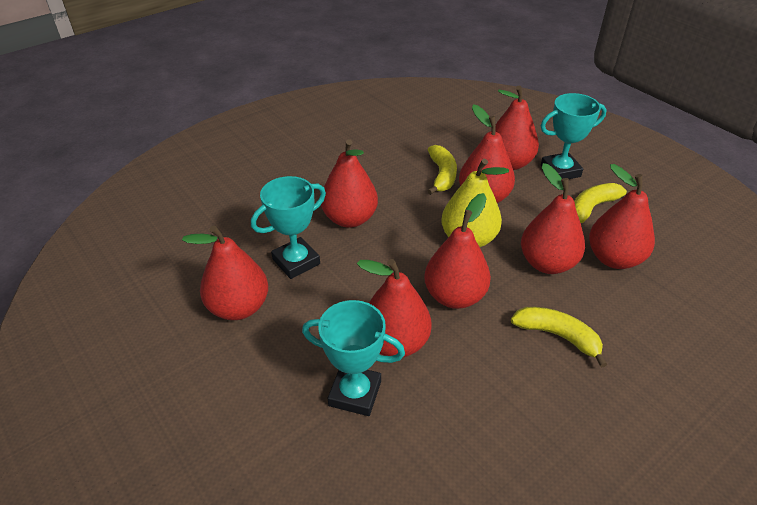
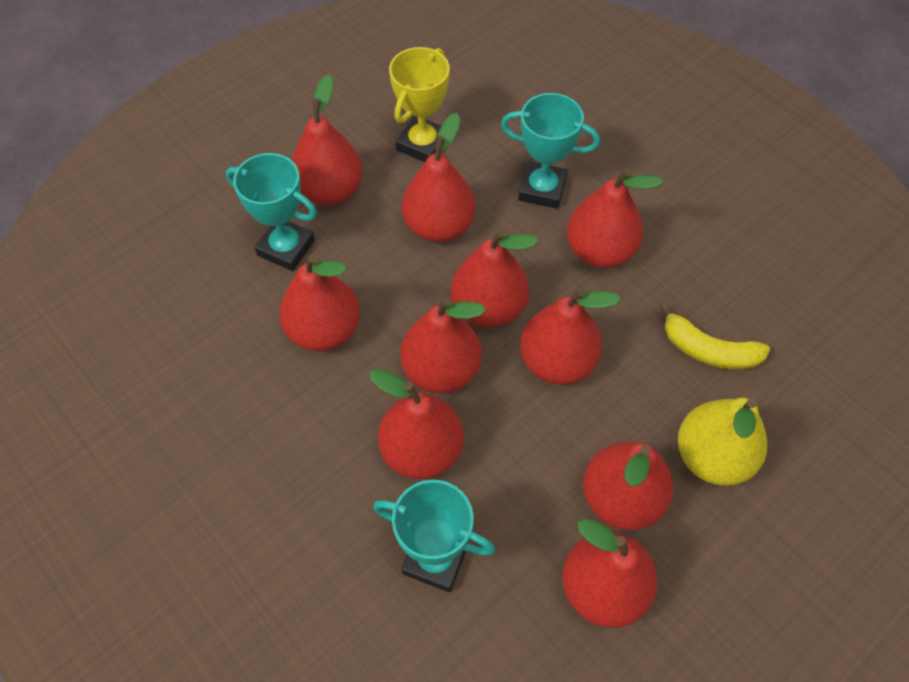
red pear: [182,225,268,320] [321,139,378,228] [357,259,432,357] [424,193,491,309] [459,105,515,203] [495,85,539,170] [521,163,585,274] [589,164,655,269] = 8 -> [280,254,360,351] [292,75,363,206] [369,369,464,479] [400,297,486,394] [401,113,476,243] [451,229,538,328] [520,288,621,385] [562,519,657,628] [567,168,663,268] [583,442,673,530] = 10
yellow banana: [428,145,457,195] [511,307,607,368] [574,183,632,223] = 3 -> [660,303,770,369] = 1
yellow trophy: none = 0 -> [389,47,450,162] = 1

